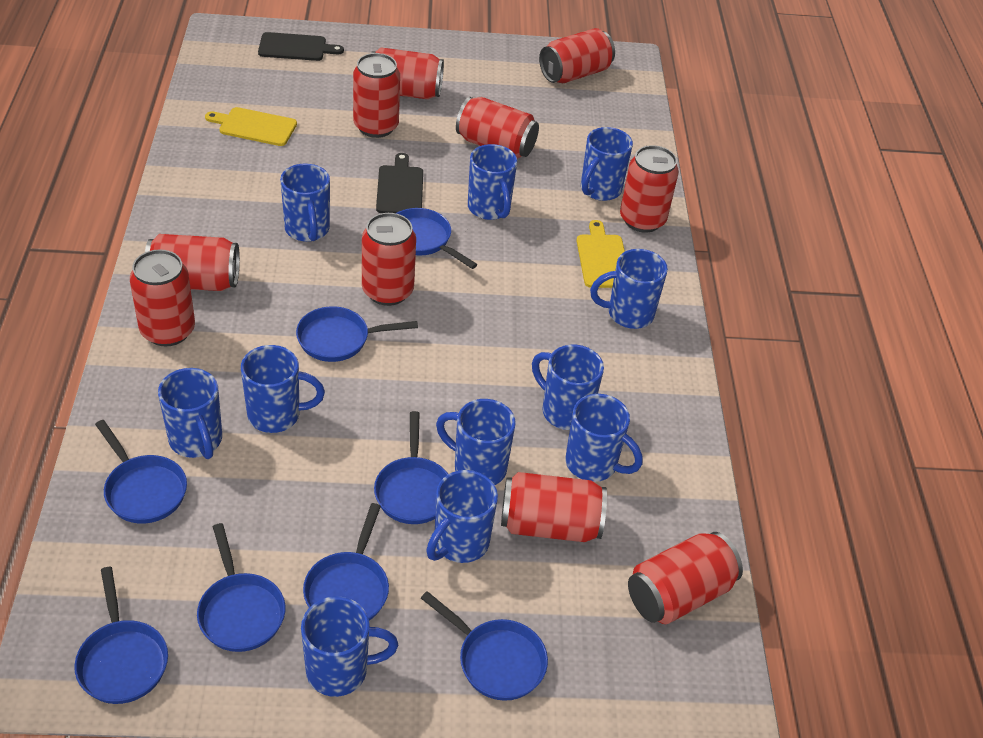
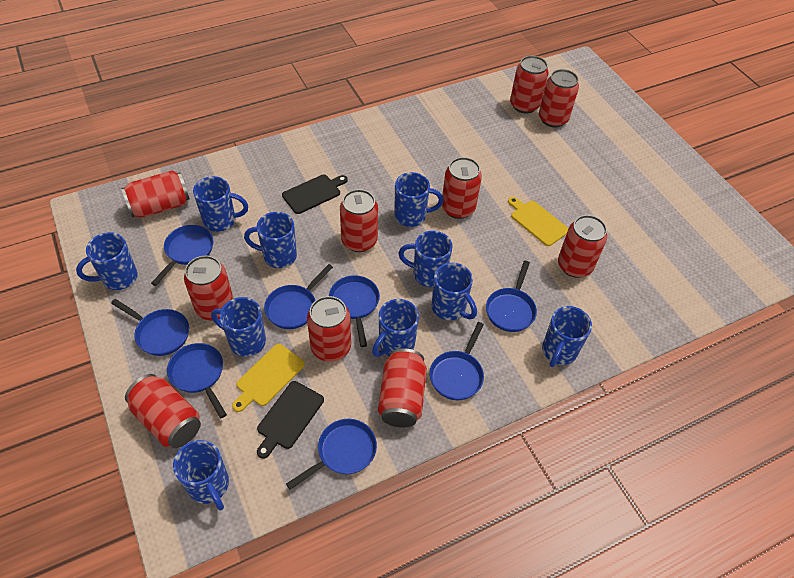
blue mug: [158,368,222,459] [241,345,325,433] [280,163,330,242] [301,596,398,697] [426,470,498,563] [436,399,516,485] [468,144,517,220] [532,345,604,430] [566,394,643,482] [581,127,633,201] [590,249,668,329] = 11 -> [76,232,138,290] [173,440,229,511] [193,176,248,232] [211,297,266,357] [244,212,297,268] [372,299,419,357] [394,172,443,227] [398,231,452,287] [432,263,477,320] [542,306,592,367] = 10

